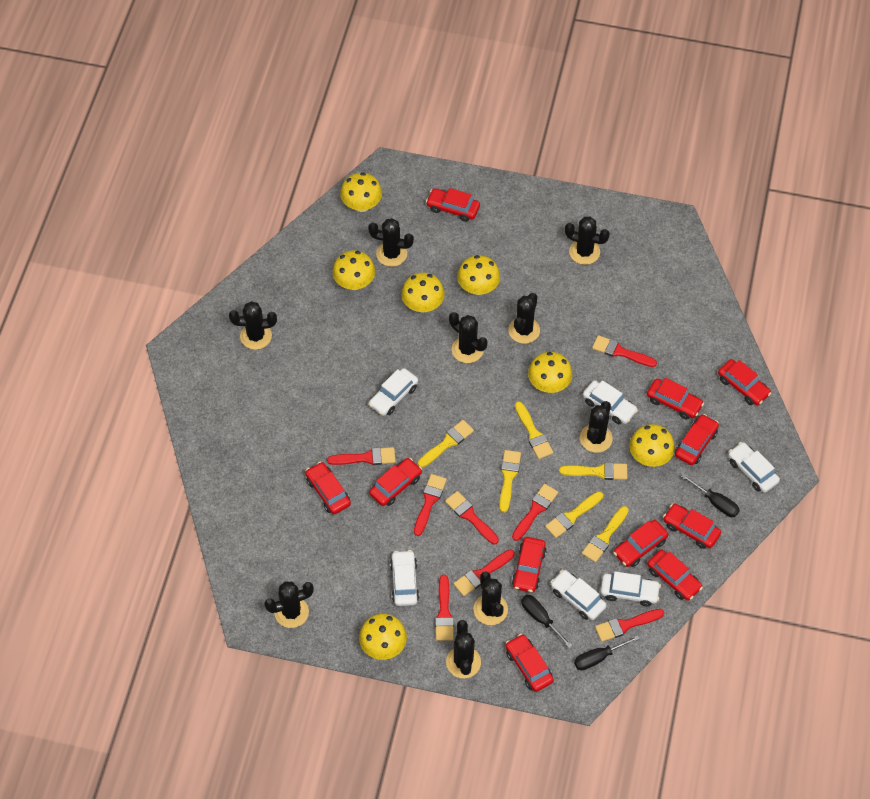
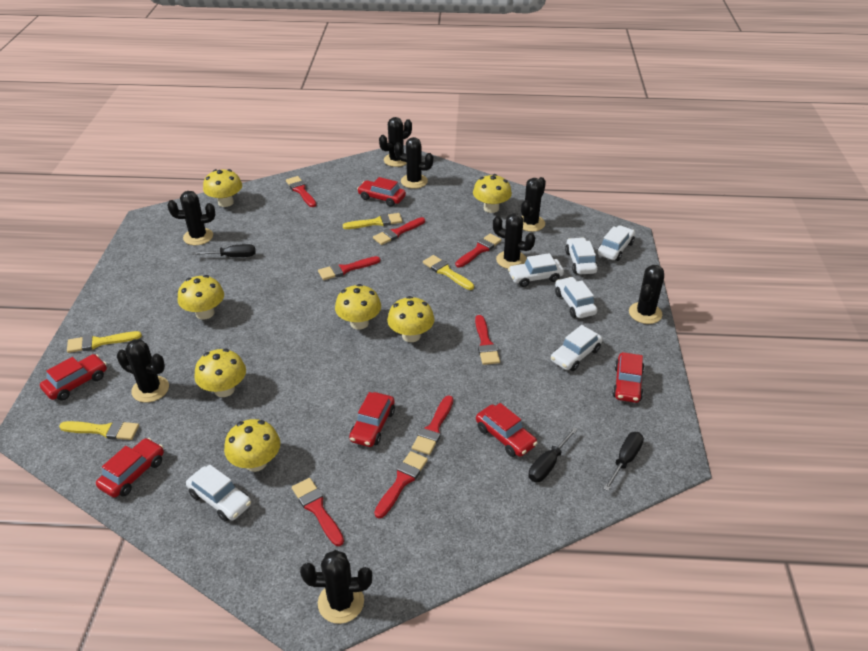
black cactus: [229,301,277,350] [264,581,314,628] [368,218,414,267] [446,620,481,678] [449,312,488,363] [473,571,508,625] [508,293,540,344] [565,217,610,265] [580,401,613,453] = 9 -> [117,339,169,403] [167,191,215,245] [300,550,372,624] [379,117,412,167] [394,137,433,189] [493,213,535,269] [521,177,546,232] [629,265,664,324] = 8
red car: [306,462,351,514] [369,458,422,506] [426,188,480,222] [506,634,554,692] [512,537,546,593] [613,520,668,567] [647,378,704,420] [647,550,703,601] [663,504,721,549] [675,414,719,465] [718,359,771,405] = 11 -> [40,354,107,401] [96,438,164,498] [349,392,395,447] [357,177,406,207] [476,403,538,457] [612,352,644,403] = 6
yellow brush: [418,420,474,468] [499,450,521,513] [515,401,553,459] [545,491,603,538] [559,462,627,480] [582,506,629,562] = 6 -> [59,420,139,440] [67,331,142,353] [343,213,403,229] [423,255,474,290] = 4

